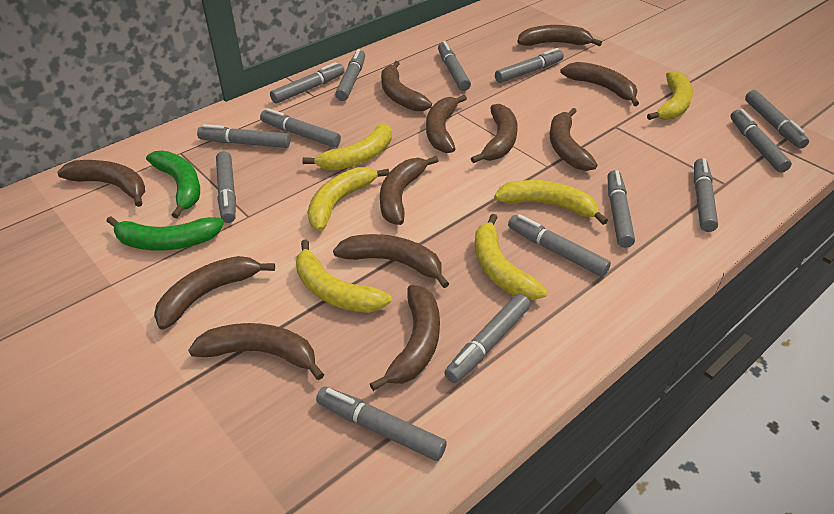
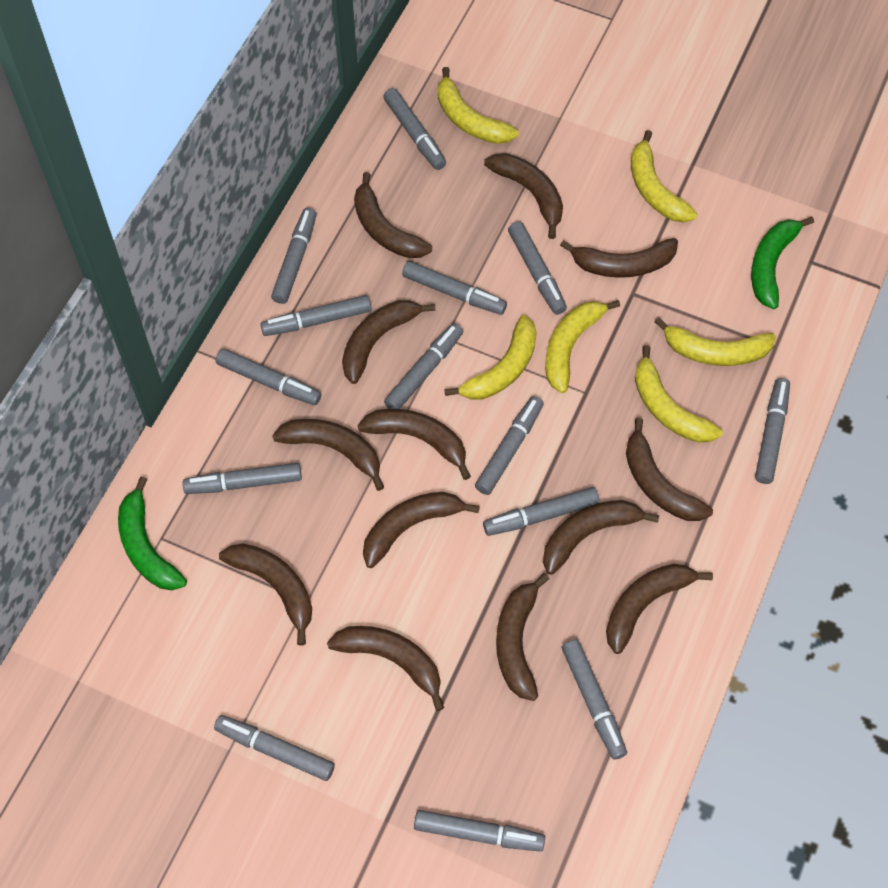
brown banana: [57,160,145,207] [154,256,275,330] [188,323,324,380] [333,234,449,288] [370,285,440,391] [380,156,439,225] [381,61,432,111] [426,95,467,153] [471,104,518,163] [517,25,602,46] [550,108,598,171] [560,62,639,106] = 12 -> [219,544,312,645] [272,419,384,491] [327,626,444,711] [342,300,435,384] [354,172,432,258] [358,409,471,480] [363,492,480,568] [484,153,563,239] [496,573,549,701] [543,500,659,575] [560,238,678,278] [606,564,713,654] [626,418,713,521] = 13

